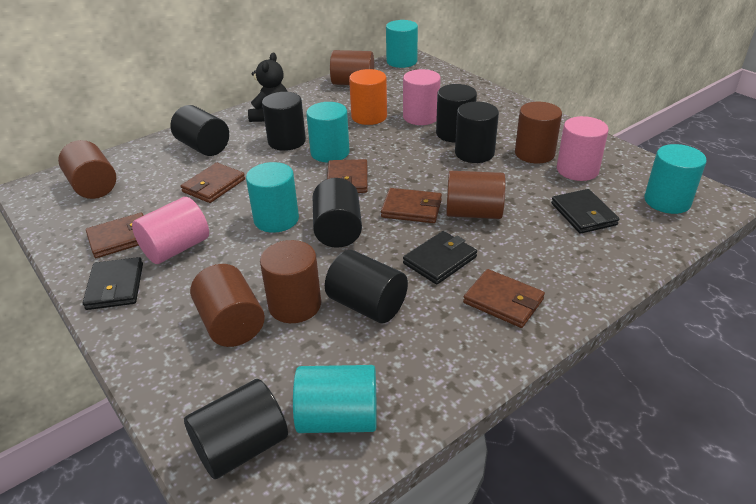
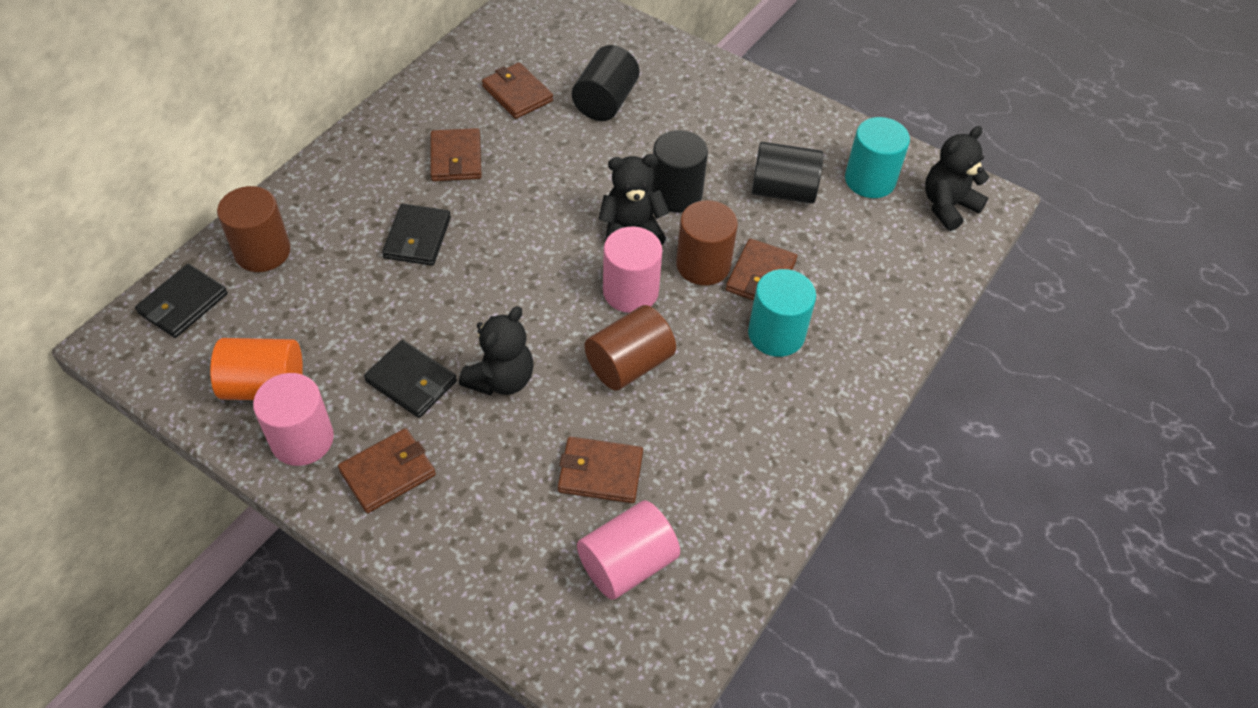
black cylinder: [170,105,229,156] [184,379,288,479] [262,92,306,151] [313,178,362,248] [325,250,408,323] [436,84,477,142] [455,102,499,163] = 7 -> [572,45,639,121] [651,130,708,213] [752,142,824,204] = 3
black teddy bear: [248,53,288,122] = 1 -> [459,306,534,395] [599,154,670,245] [925,126,989,231] = 3
brown cylinder: [58,140,116,199] [190,264,265,347] [260,240,321,323] [330,50,374,85] [446,171,506,219] [515,102,562,163] = 6 -> [217,186,291,272] [585,305,676,391] [676,200,738,285] = 3
turquoise cylinder: [246,162,299,233] [293,365,377,433] [306,102,349,163] [386,20,418,68] [644,144,707,214] = 5 -> [748,269,816,357] [845,117,910,198] = 2

